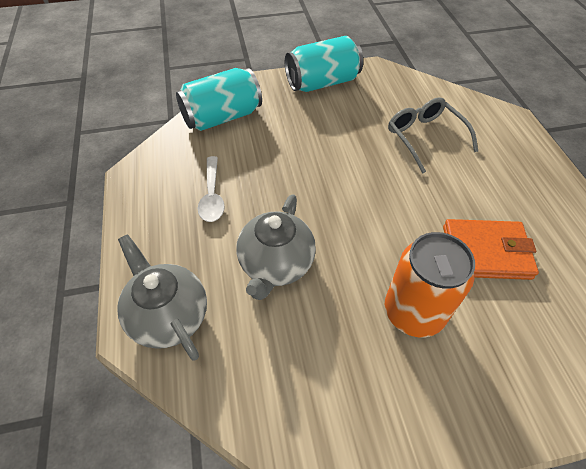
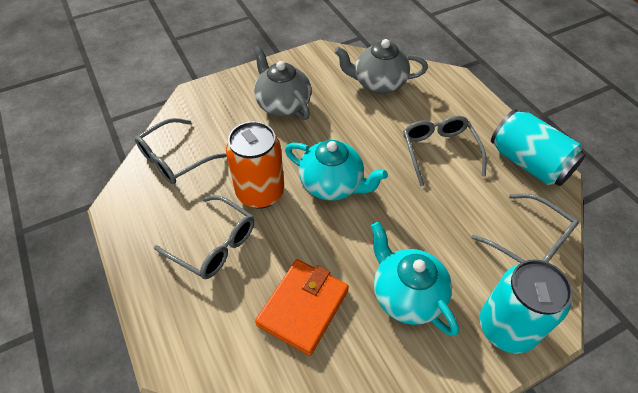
grey glasses: [388,97,478,173] = 1 -> [135,118,227,184] [154,195,254,279] [403,116,486,186] [471,194,579,263] = 4
turquoise teapot: none = 0 -> [285,140,388,201] [371,222,459,336] = 2
white spoon: [198,156,225,222] = 1 -> none = 0

